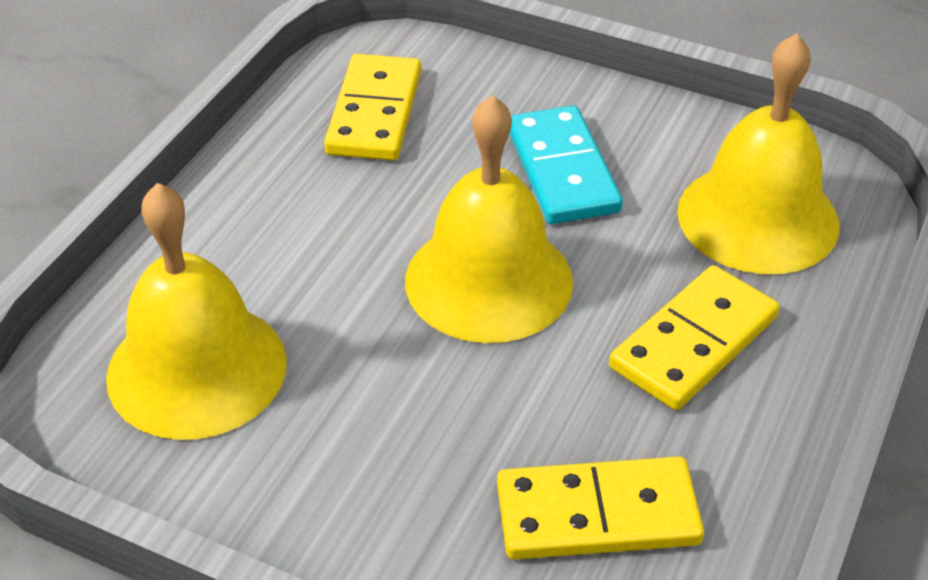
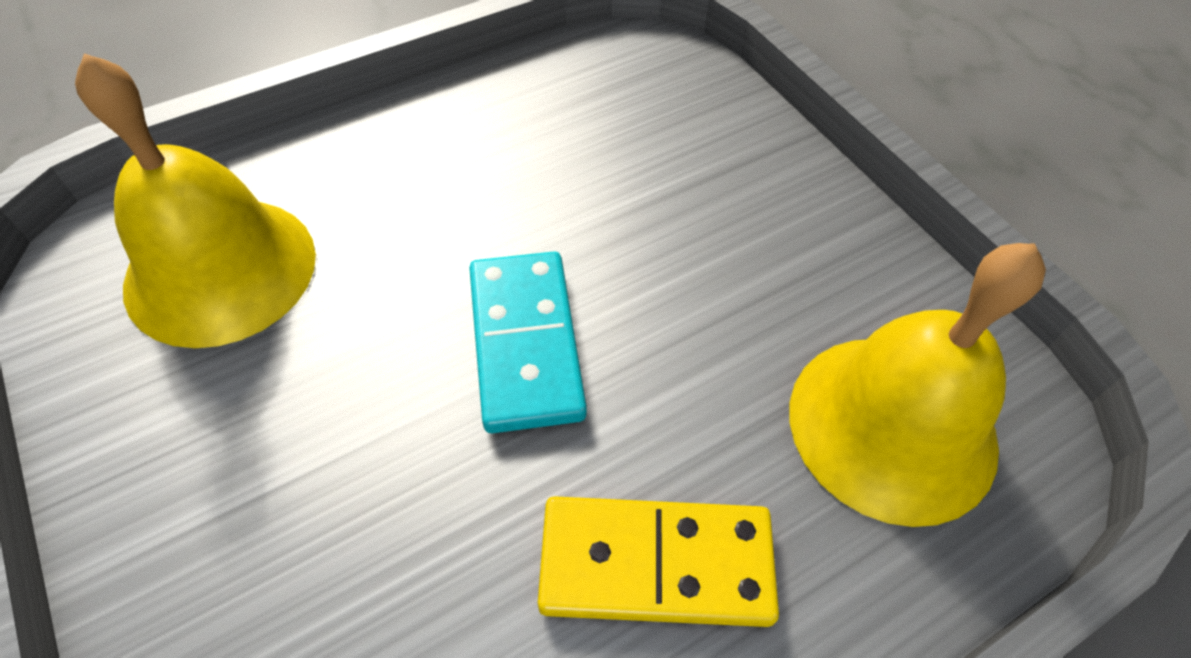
yellow bell: [106,183,287,440] [405,95,573,343] [677,33,840,274] = 3 -> [75,53,316,348] [789,243,1046,527] = 2
yellow domino: [324,54,421,161] [497,456,704,560] [609,265,780,410] = 3 -> [538,496,779,627] = 1

